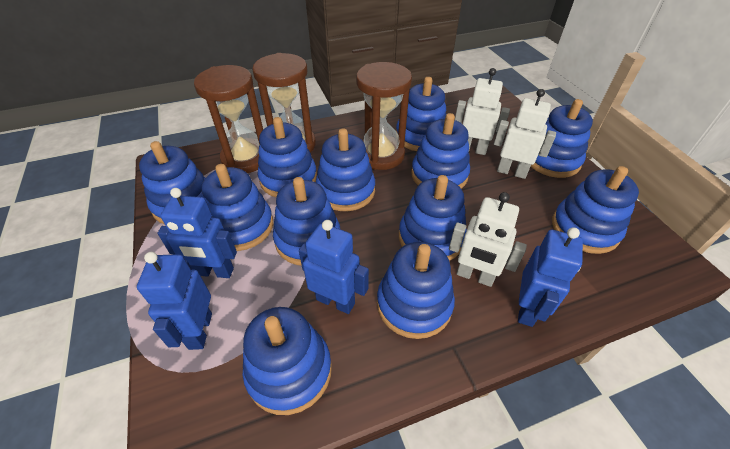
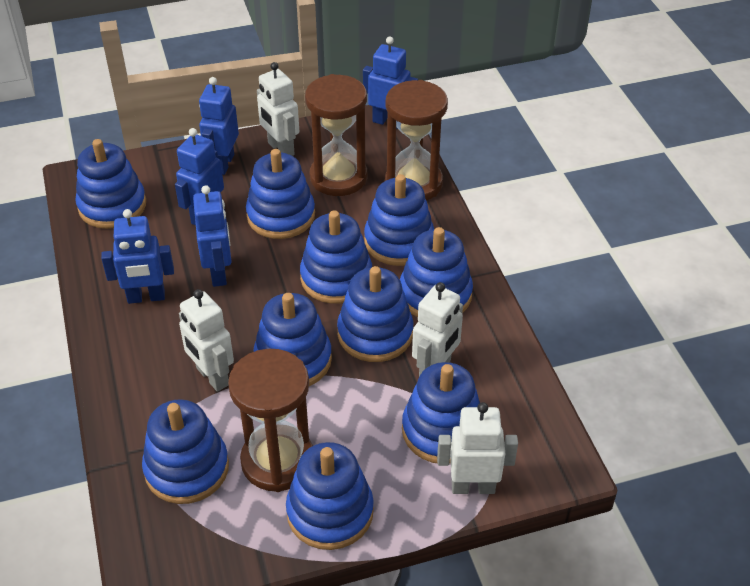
blue robot: [137,252,212,350] [158,188,237,278] [299,220,369,314] [518,227,583,327] = 4 -> [101,209,174,304] [175,128,224,226] [193,185,232,287] [199,77,239,175] [363,36,418,129] = 5
blue stacking toy: [139,141,205,224] [202,164,273,251] [243,307,332,415] [257,117,317,197] [273,177,340,266] [316,128,375,211] [377,242,455,339] [396,77,447,151] [399,175,467,261] [411,113,470,189] [531,99,593,178] [552,166,639,254] = 12 -> [75,139,146,229] [142,399,229,504] [246,149,315,239] [253,293,332,386] [286,442,374,550] [300,210,372,304] [337,266,413,362] [364,174,434,266] [400,227,473,317] [402,362,480,464] = 10
white robot: [449,192,527,287] [455,68,510,155] [494,89,556,179] = 3 -> [179,289,234,392] [257,62,299,156] [412,282,463,376] [437,402,518,494] = 4

